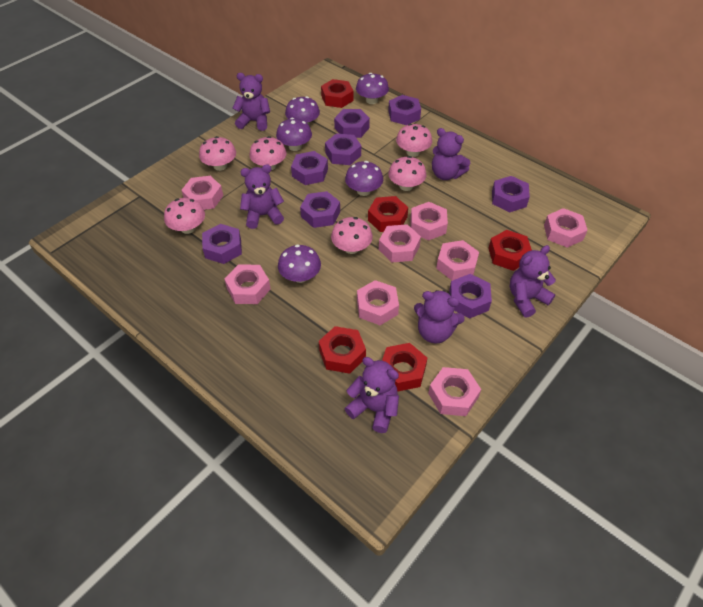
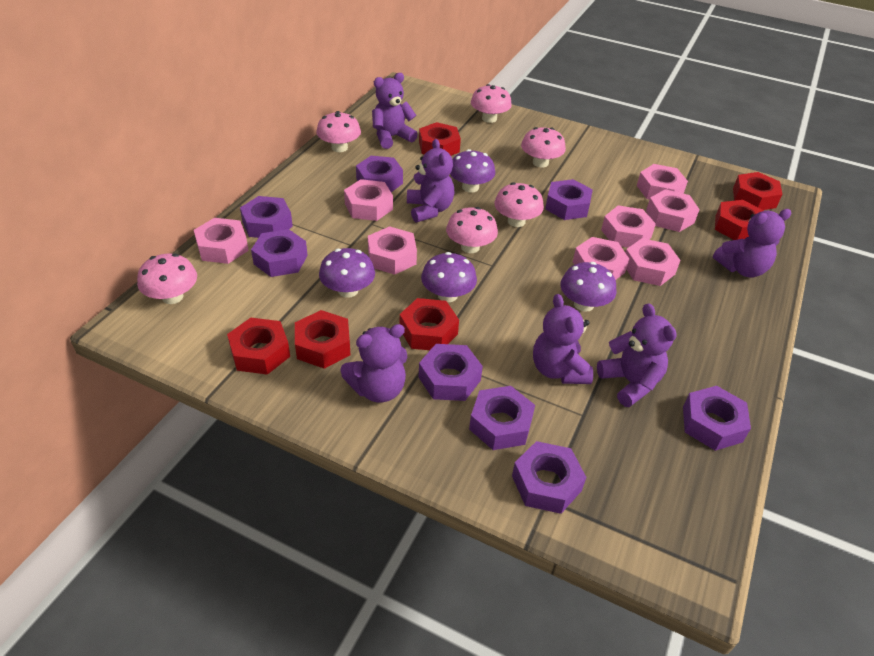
purple mushroom: [276,118,312,151] [278,245,321,283] [285,96,320,125] [345,161,383,196] [356,73,389,104] = 5 -> [319,248,375,298] [421,252,477,302] [450,149,495,192] [560,262,616,312] = 4
red nut: [319,326,366,374] [321,79,353,108] [368,196,408,232] [382,343,427,392] [488,230,532,271] = 5 -> [227,318,290,375] [295,310,351,369] [400,298,459,350] [419,122,461,156] [715,200,764,240] [733,172,783,210] = 6

